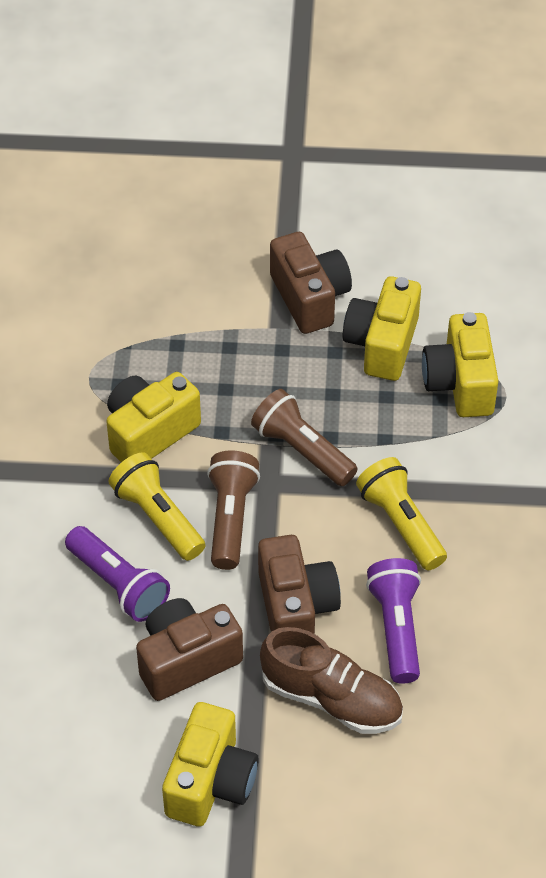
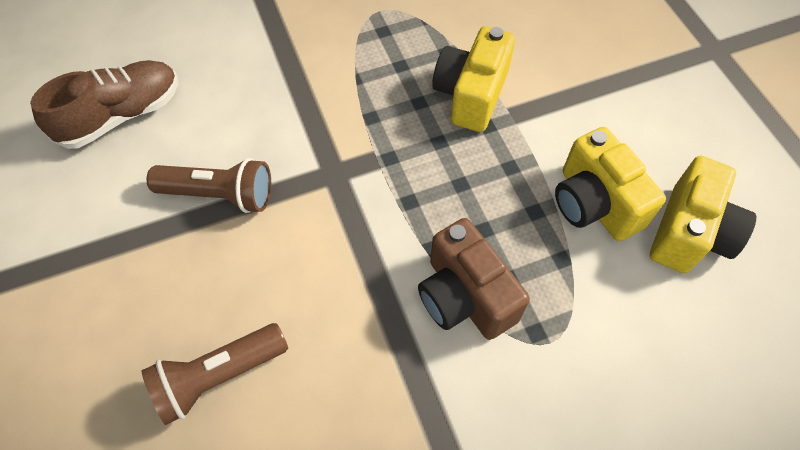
brown camera: [136,598,243,701] [258,535,341,634] [270,232,352,334] = 3 -> [418,218,530,340] = 1
purple flashlight: [65,526,170,622] [366,558,421,684] = 2 -> none = 0
yellow camera: [106,372,201,462] [162,702,259,827] [343,276,421,381] [422,312,499,417] = 4 -> [432,26,515,132] [555,127,666,241] [650,156,756,273] = 3
yellow flashlight: [109,452,205,561] [356,457,447,570] = 2 -> none = 0

